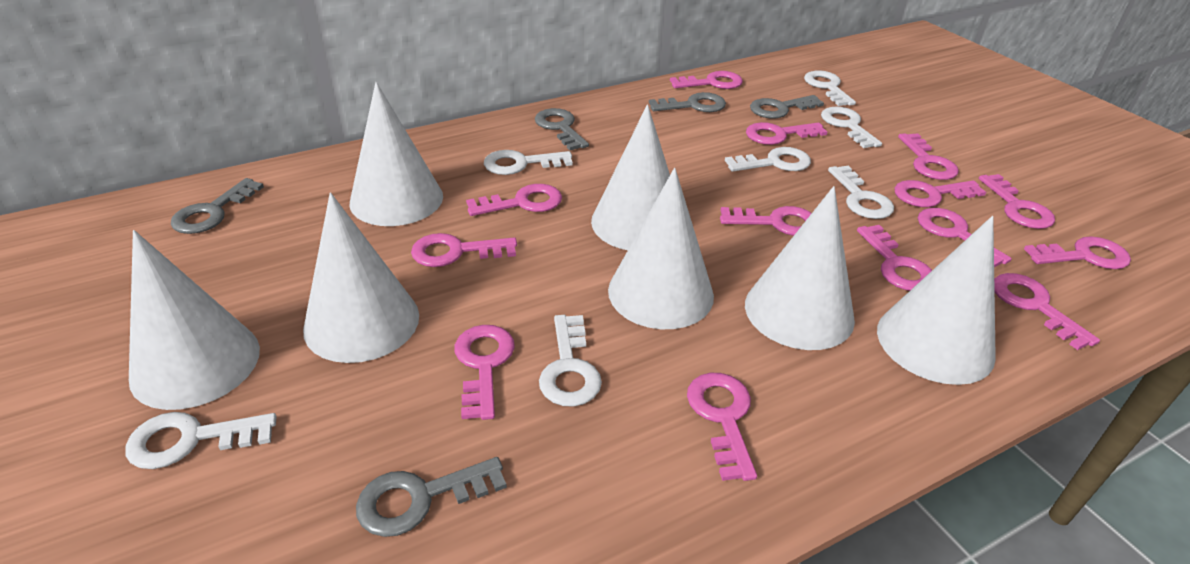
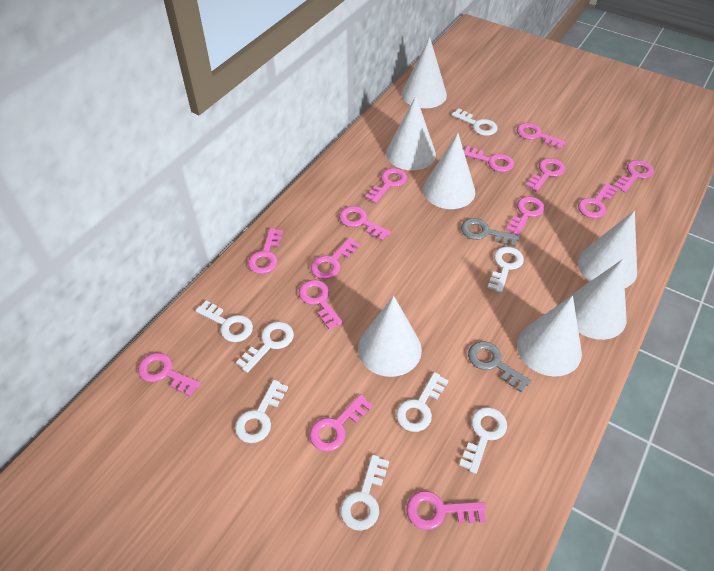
grey key: [171,178,264,234] [356,457,507,537] [535,108,589,150] [649,92,726,112] [750,95,824,119] = 5 -> [461,218,519,247] [468,341,531,392] = 2
white key: [125,412,277,469] [484,150,573,175] [539,315,602,407] [725,147,811,172] [804,70,856,106] [821,107,882,148] [828,166,894,219] = 7 -> [195,300,253,342] [235,380,288,443] [236,322,294,373] [340,455,389,531] [396,372,449,432] [452,109,498,136] [459,407,507,474] [487,247,524,293] = 8

